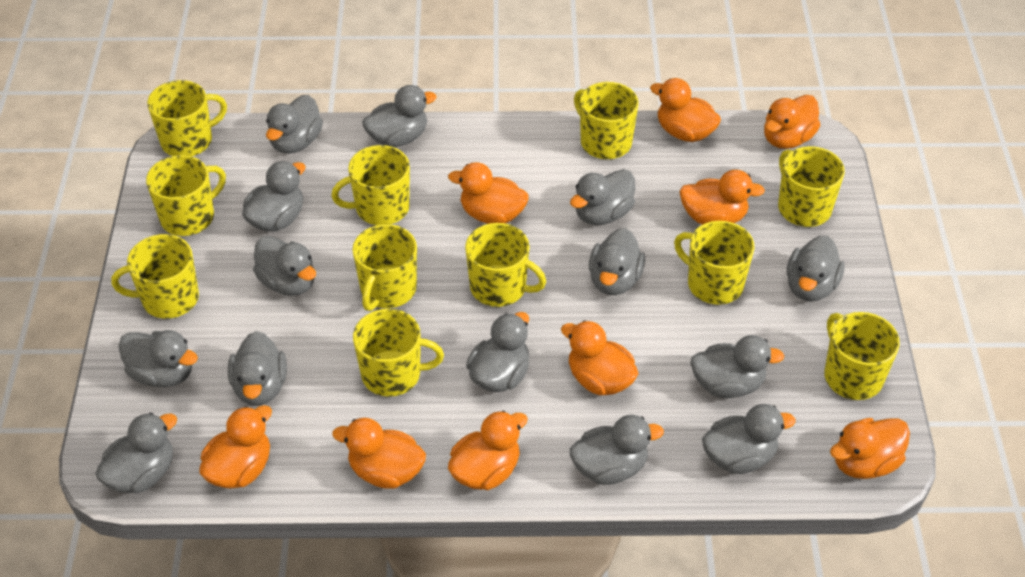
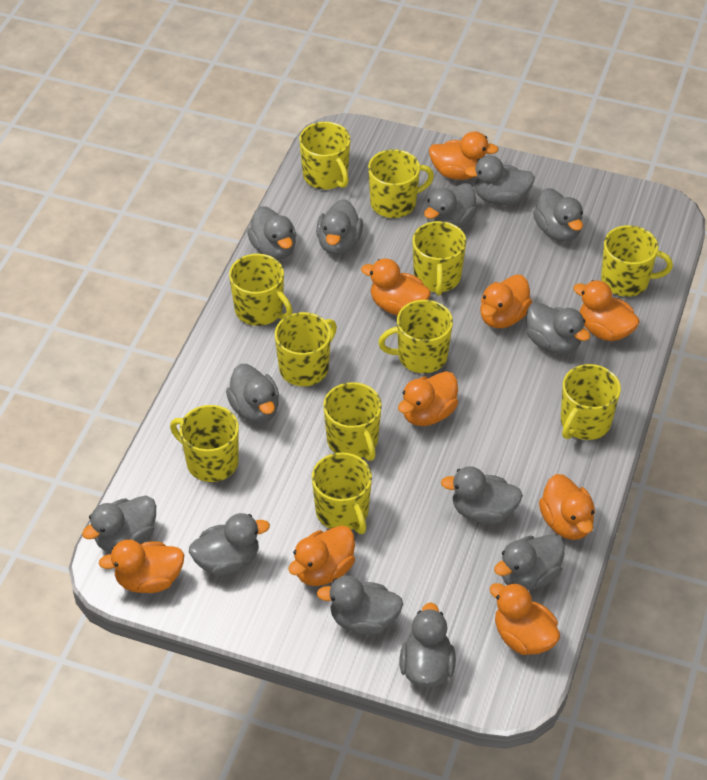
grey duck: [95,413,177,493] [118,330,198,387] [228,331,287,406] [242,161,306,232] [253,236,316,296] [266,95,323,154] [362,85,437,147] [466,312,529,392] [570,169,635,225] [570,415,664,485] [589,228,645,295] [690,335,784,398] [702,404,796,474] [787,235,844,301] = 14 -> [82,496,156,552] [189,513,270,576] [226,364,279,423] [247,206,296,260] [316,199,363,255] [317,576,403,635] [400,603,456,687] [424,183,477,228] [441,466,523,524] [465,155,535,205] [494,535,565,590] [526,302,591,355] [533,188,583,242] = 13

